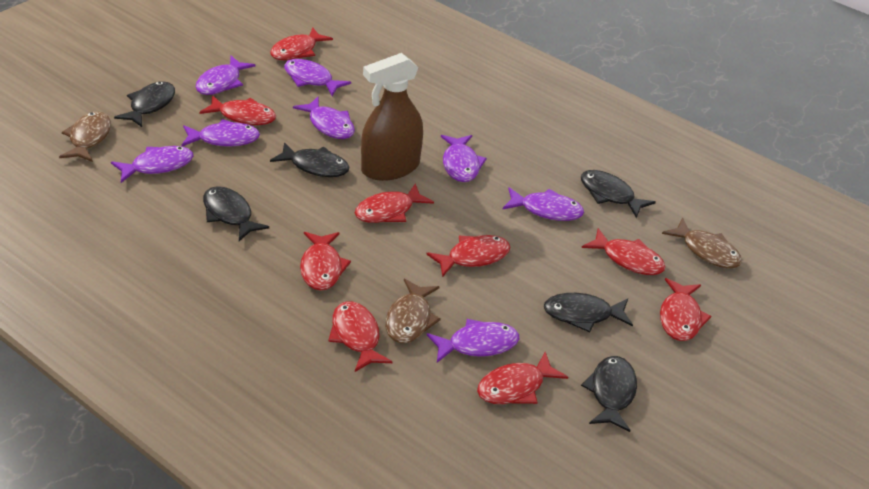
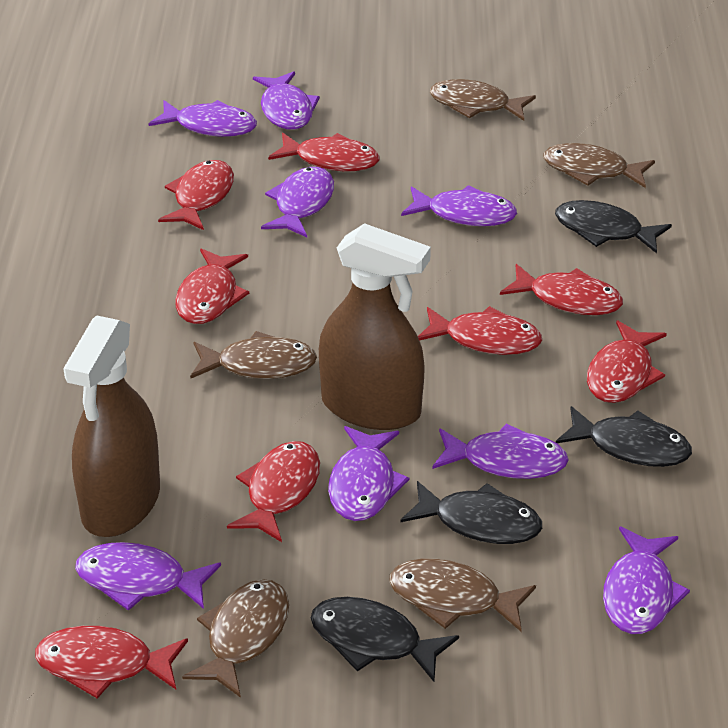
black fish: [114,81,175,127] [203,186,269,241] [270,142,350,177] [544,293,633,332] [581,170,656,218] [581,356,637,432] = 6 -> [311,597,459,682] [401,481,542,544] [555,200,672,254] [556,406,692,467] = 4
brown fish: [59,112,111,162] [385,279,441,343] [662,218,742,268] = 3 -> [182,579,289,698] [190,331,317,379] [389,559,536,631] [430,79,536,121] [543,143,655,188] = 5
brown spray bottle: [361,53,423,181] = 1 -> [63,315,160,537] [319,223,431,430] = 2
red fish: [199,95,276,125] [270,27,333,60] [300,232,351,291] [328,301,393,372] [355,183,434,223] [426,235,510,277] [477,352,568,404] [582,228,666,275] [660,278,711,341] = 9 -> [35,626,188,699] [158,160,234,230] [175,248,249,324] [227,441,320,542] [268,133,379,171] [418,306,542,355] [500,264,623,315] [587,320,667,403] = 8

